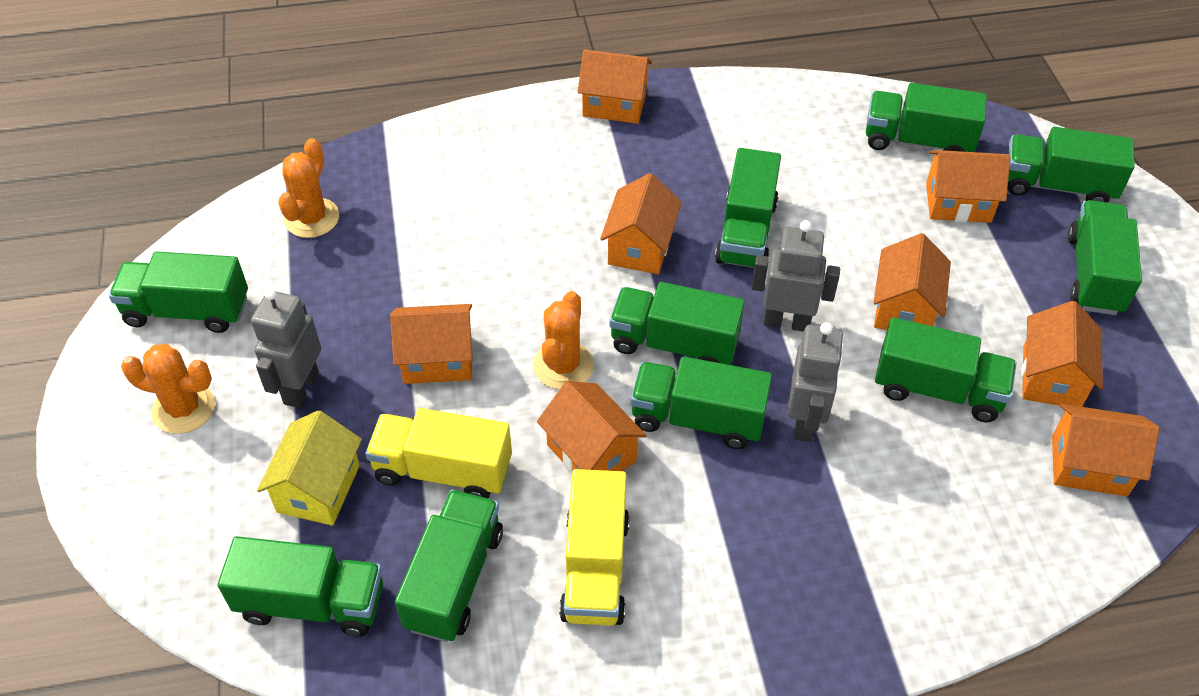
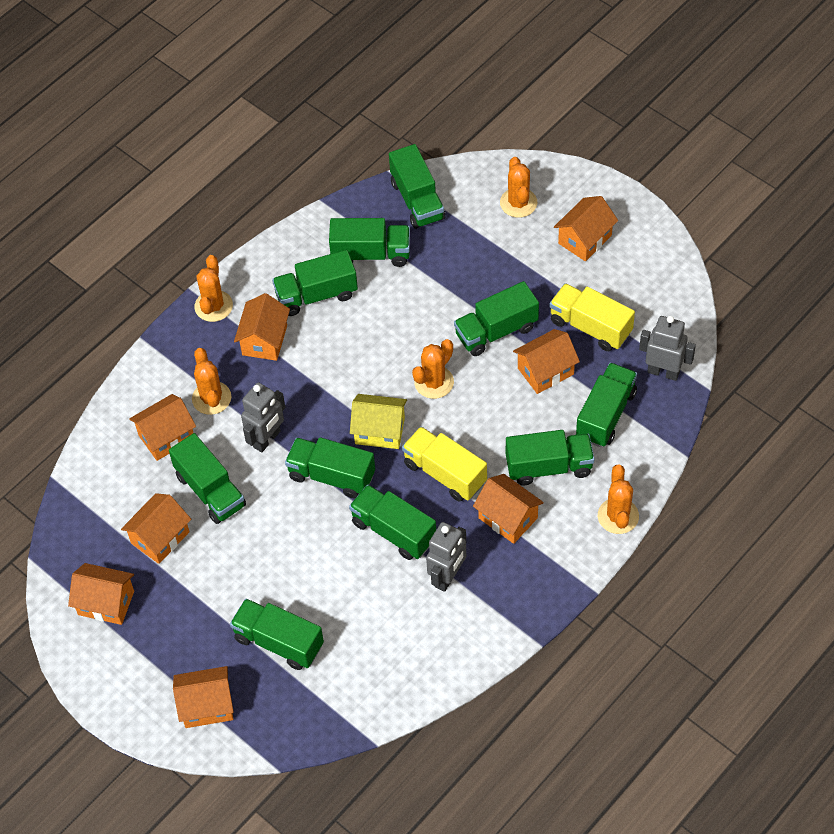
orange cactus: [121,344,215,434] [278,138,339,238] [533,291,594,389] = 3 -> [192,348,231,415] [194,255,233,322] [412,339,454,399] [500,157,537,218] [598,465,639,534] = 5

